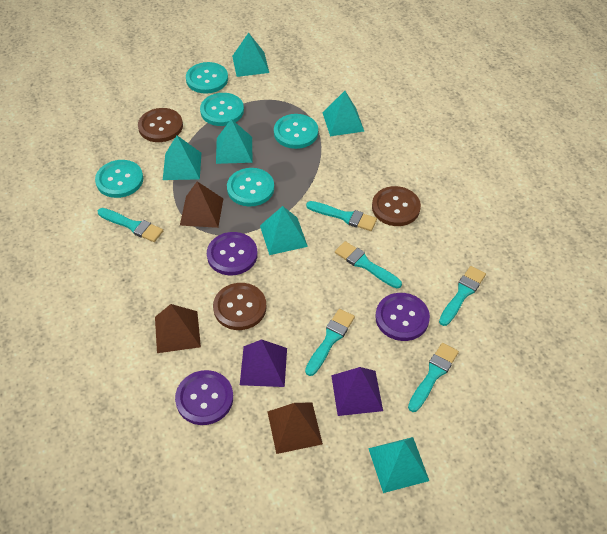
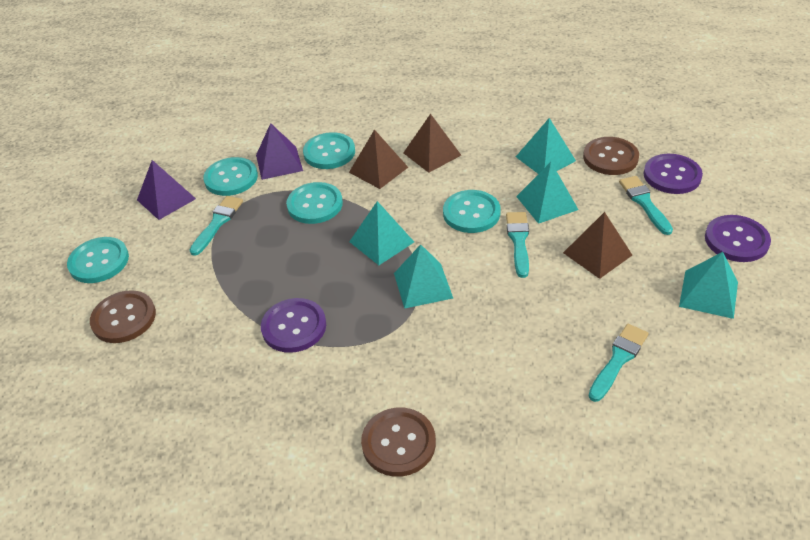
turquoise brush: [98,208,163,242] [305,309,355,376] [306,201,377,231] [335,241,402,289] [408,343,459,412] [439,266,486,326] = 6 -> [189,196,243,256] [506,212,529,278] [589,324,649,402] [619,176,673,235] = 4
turquoise pyramid: [163,135,201,180] [216,119,252,164] [232,33,269,77] [260,206,308,255] [323,91,364,136] [368,437,429,493] = 6 -> [349,201,414,265] [394,244,453,309] [516,118,576,174] [516,162,579,224] [679,252,738,319] = 5

